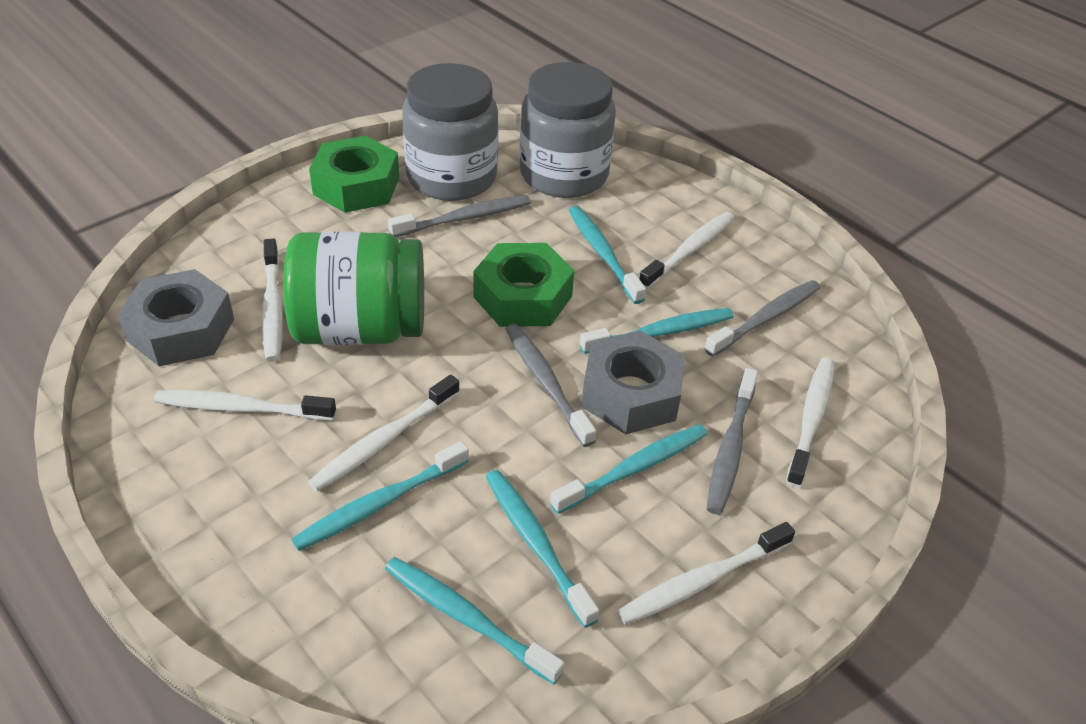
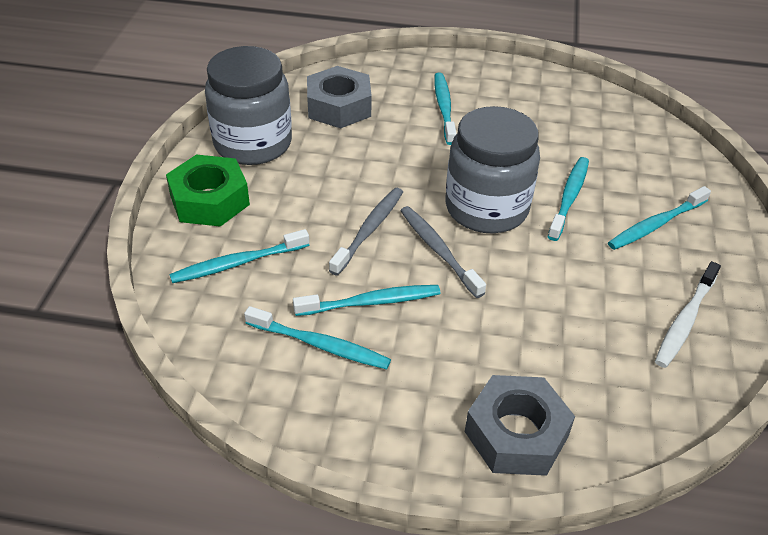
green jar: [283,232,424,345] = 1 -> none = 0
green nut: [309,136,399,213] [473,243,574,327] = 2 -> [166,155,250,227] = 1
grey toothbrush: [388,195,531,237] [506,324,596,447] [704,280,820,357] [707,368,758,515] = 4 -> [329,188,403,276] [400,206,486,298] = 2
white toothbrush: [154,390,336,420] [261,238,283,362] [308,375,460,492] [616,522,795,625] [639,212,734,289] [786,357,835,488] = 6 -> [655,261,721,368] = 1

